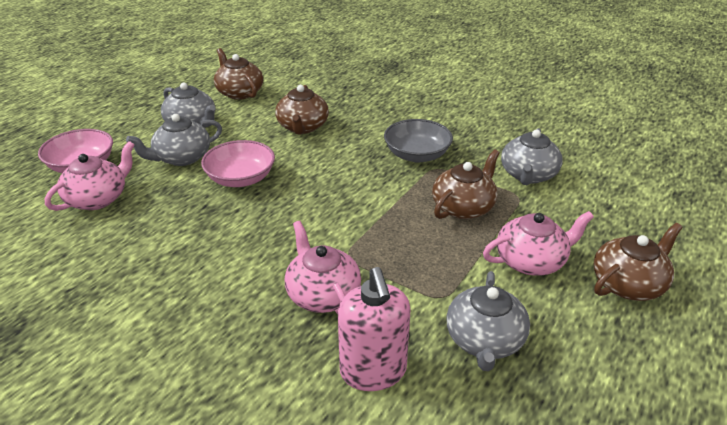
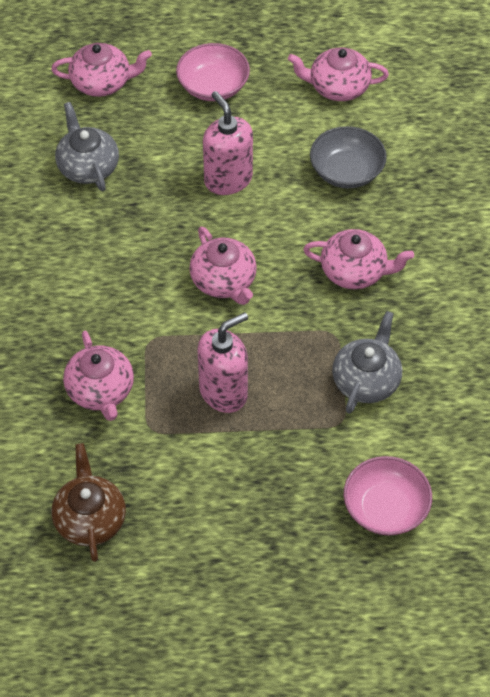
brown teapot: [214,48,263,100] [275,85,329,134] [432,150,500,219] [593,223,683,301] = 4 -> [52,443,126,562] = 1
grey teapot: [126,114,222,166] [161,82,216,128] [446,271,530,371] [501,128,563,185] = 4 -> [55,102,119,191] [332,311,402,414] = 2
pink soap dispenser: [338,267,411,391] = 1 -> [198,312,248,413] [203,91,253,195] = 2
pink teapot: [45,141,134,211] [285,221,361,315] [483,211,594,276] = 3 -> [51,43,152,97] [63,331,134,421] [189,227,257,305] [288,47,389,101] [303,229,414,289] = 5

